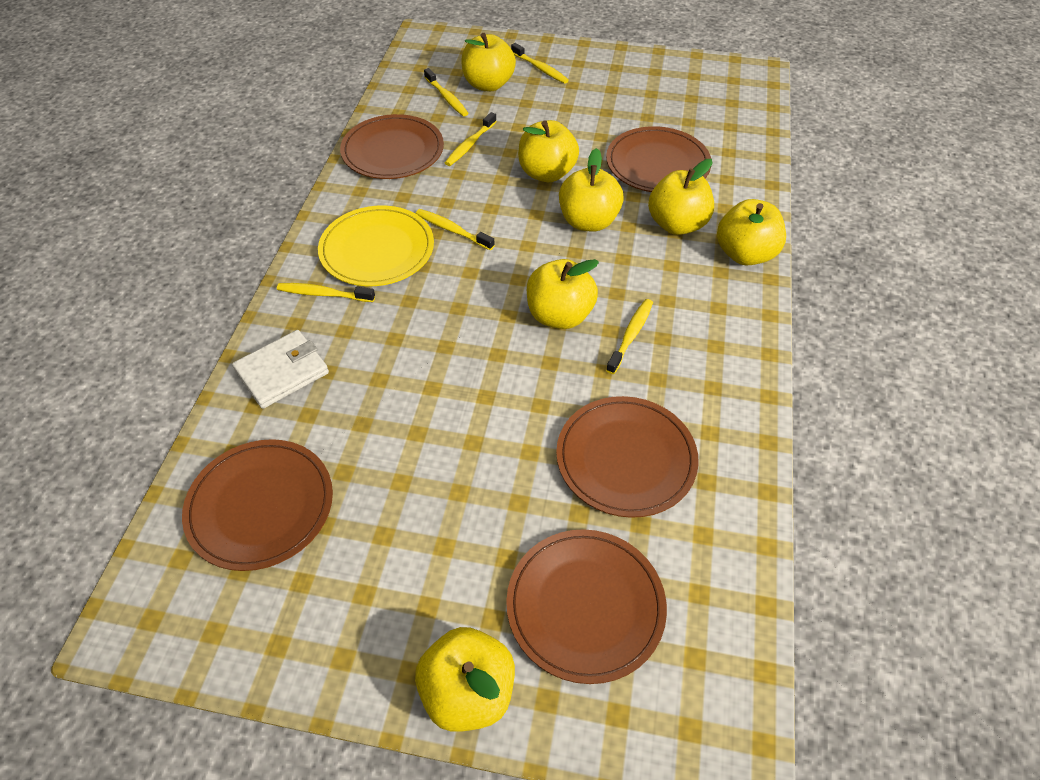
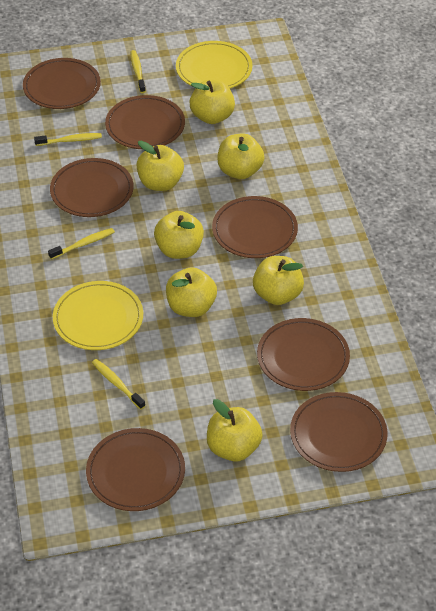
brown plate: [182,439,333,571] [340,114,444,179] [506,529,667,684] [556,396,699,518] [606,126,712,192] = 5 -> [23,58,101,109] [50,158,134,217] [86,428,185,511] [105,95,185,149] [212,196,298,258] [257,318,350,391] [290,392,387,472] = 7
white wallet: [232,330,329,409] = 1 -> none = 0
yellow plate: [318,206,434,286] = 1 -> [53,281,143,350] [176,41,252,88] = 2
yellow toothbrush: [277,283,375,302] [416,209,495,250] [424,68,469,117] [445,112,497,166] [511,43,569,84] [606,299,653,374] = 6 -> [34,133,102,146] [48,228,115,260] [92,359,145,410] [130,50,146,93] = 4

